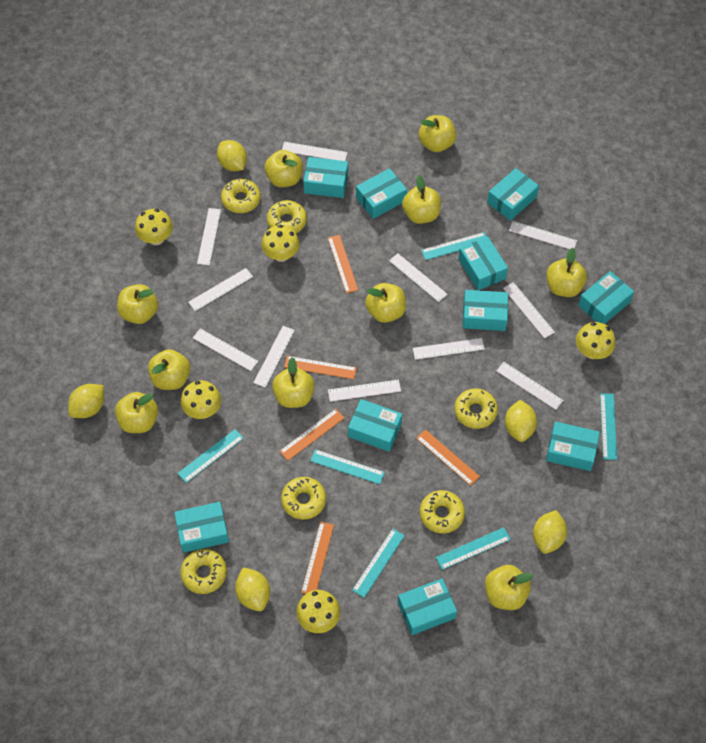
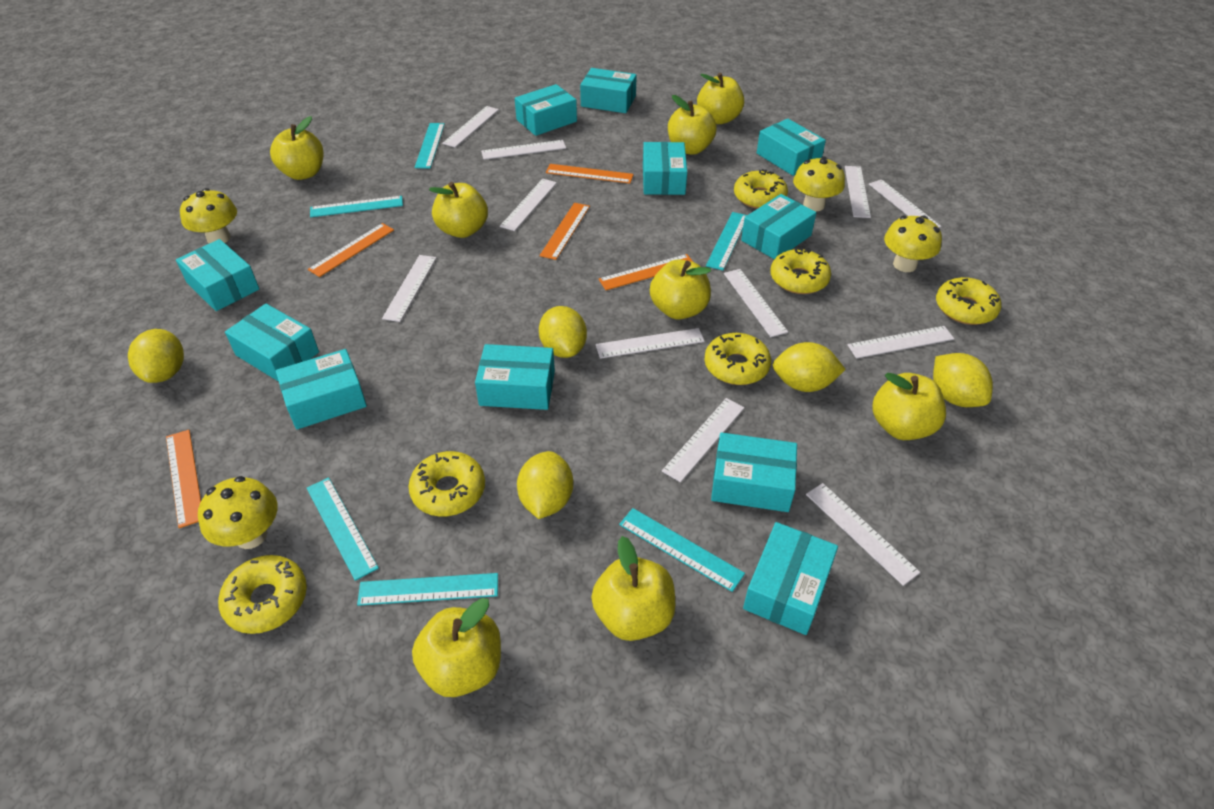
turquoise box: [174,502,229,553] [303,157,348,198] [348,399,402,452] [356,168,407,219] [398,578,457,635] [458,237,508,290] [463,290,508,331] [487,168,539,221] [546,422,600,471] [578,271,634,324] = 10 -> [176,239,259,311] [225,304,319,382] [276,349,367,429] [475,344,555,410] [515,84,577,136] [580,68,637,113] [643,142,687,195] [711,432,797,512] [741,194,816,259] [743,522,838,635] [757,119,826,176] = 11
yellow apple: [115,392,158,433] [117,284,158,324] [148,349,190,390] [264,150,303,187] [272,357,315,408] [365,283,406,323] [402,175,441,224] [418,115,456,152] [485,565,533,610] [546,248,587,297] = 10 -> [270,116,323,180] [412,598,501,697] [429,182,488,238] [591,536,675,641] [650,259,711,320] [668,95,717,155] [697,73,744,124] [872,373,946,440] = 8
yellow mushroom: [135,209,173,245] [181,381,221,419] [262,225,300,262] [296,590,340,633] [576,322,616,359] = 5 -> [180,188,237,244] [198,476,278,549] [793,157,845,211] [884,215,942,272] = 4

